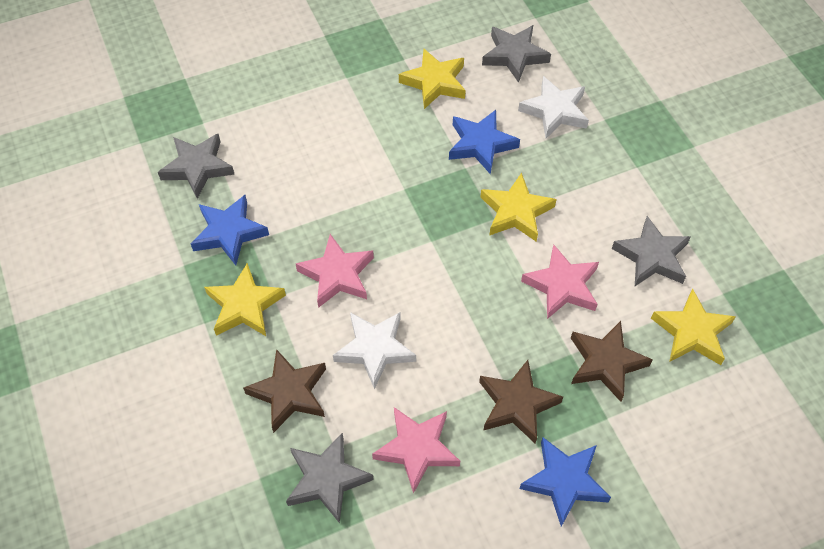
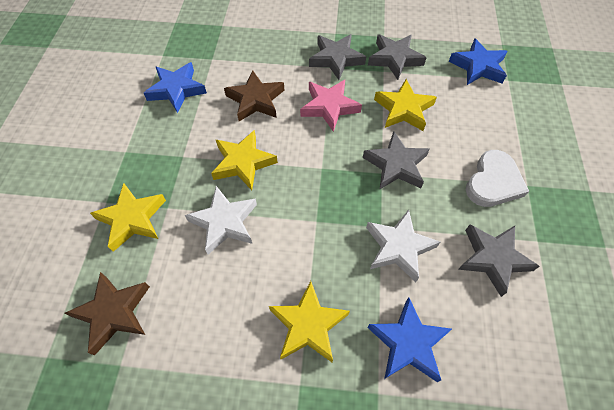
brown star: [243,349,326,433] [479,360,563,444] [571,321,653,402] = 3 -> [65,272,150,355] [224,70,284,121] = 2
pink star: [296,234,374,308] [372,407,460,494] [521,245,599,319] = 3 -> [300,80,362,132] = 1
white heart: none = 0 -> [466,150,529,207] = 1

